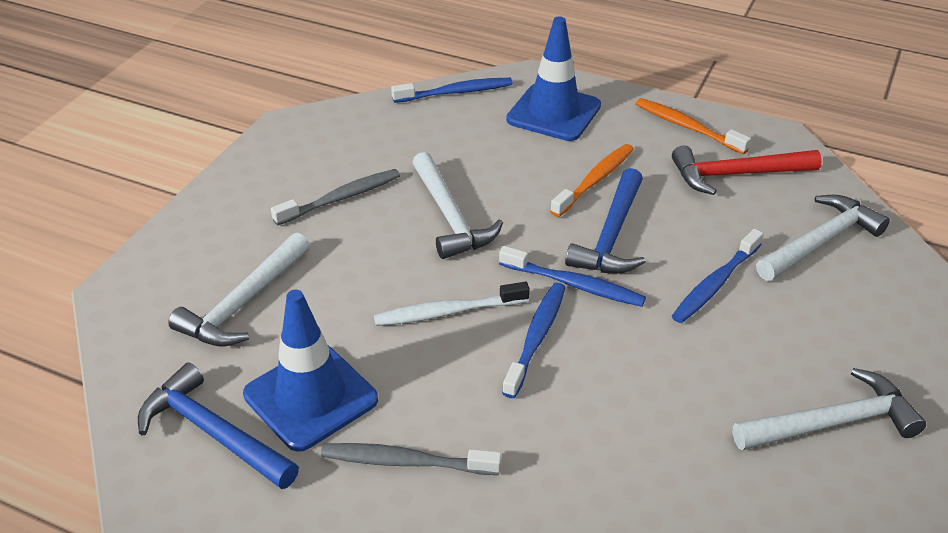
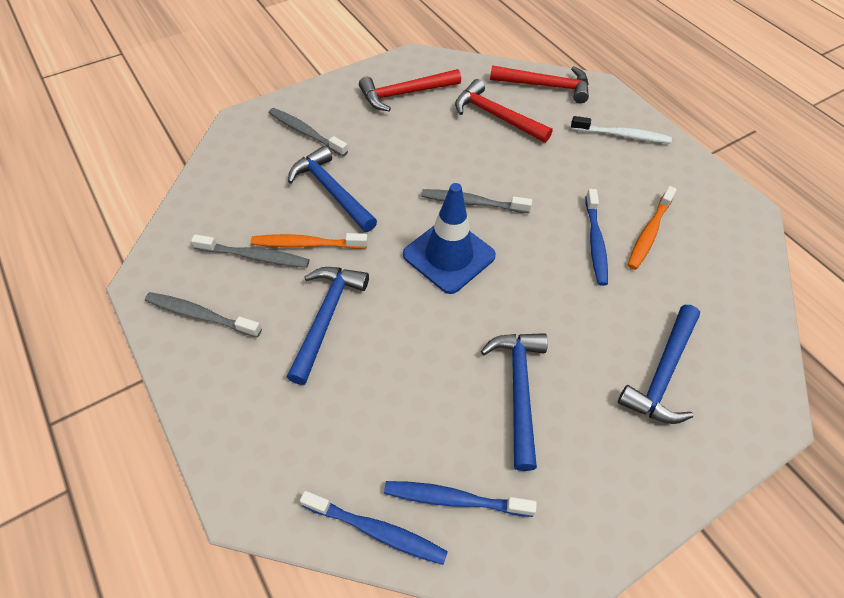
blue hammer: [138,362,299,489] [565,168,645,274] = 2 -> [287,267,369,385] [288,146,377,232] [481,333,548,471] [618,305,700,424] = 4
blue toothbrush: [391,78,513,103] [499,246,646,307] [502,283,566,398] [672,229,764,323] = 4 -> [300,491,448,565] [384,481,537,517] [585,189,608,286] = 3
blue traffic cone: [243,290,378,452] [506,16,601,141] = 2 -> [403,183,496,294] = 1
grey toothbrush: [271,169,400,226] [321,443,502,475] = 2 -> [145,292,262,337] [191,234,309,268] [269,108,348,156] [422,189,532,213] = 4
red hammer: [672,145,822,195] = 1 -> [359,69,461,111] [455,79,553,143] [490,65,589,103] = 3
white hammer: [168,233,310,347] [412,152,503,259] [733,368,926,450] [756,195,890,281] = 4 -> none = 0

